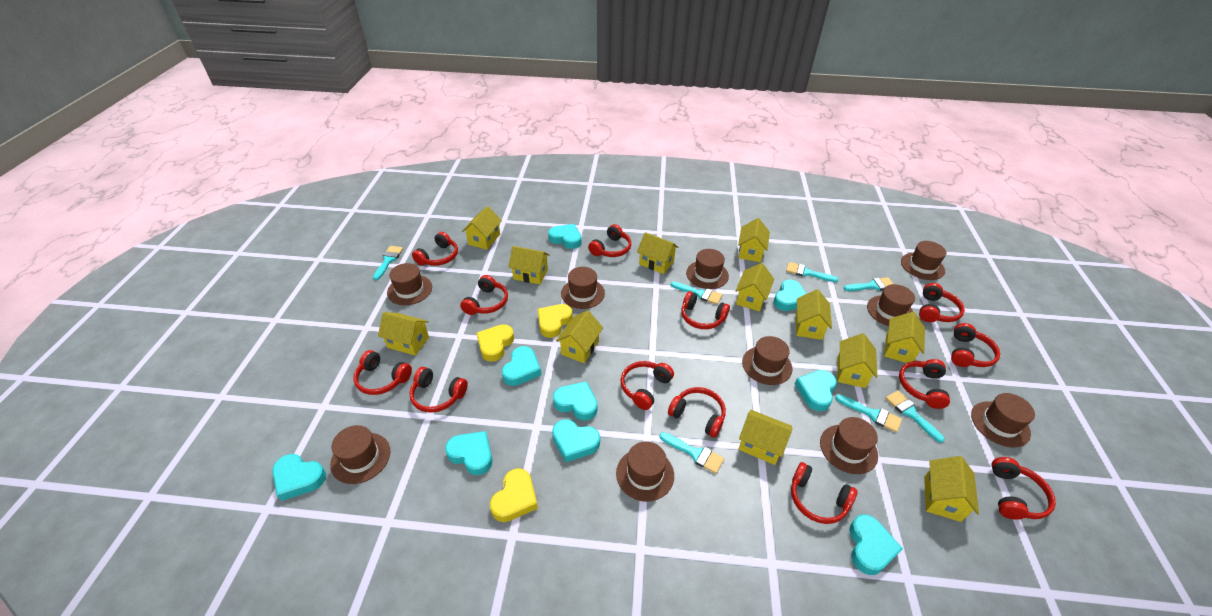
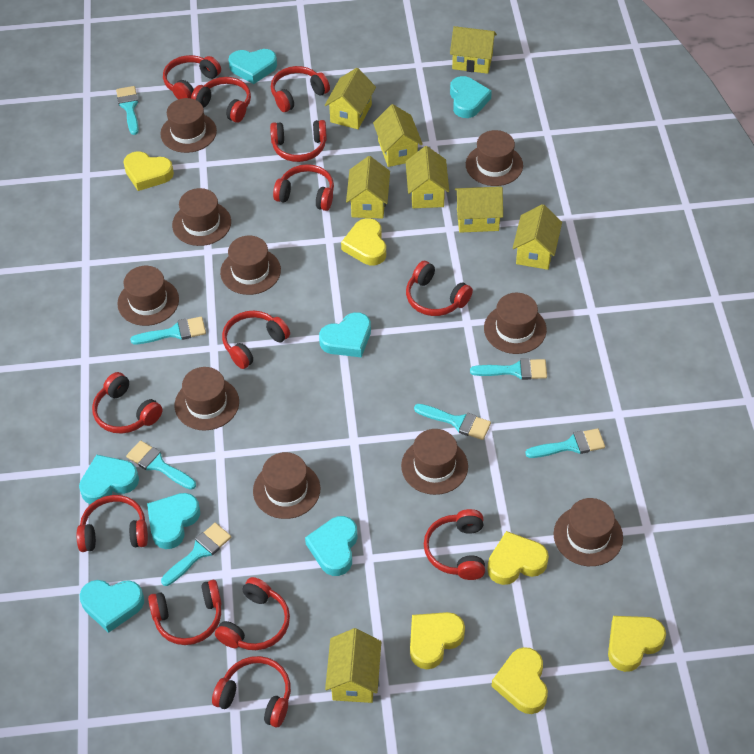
turquoise heart: [272,454,326,501] [445,431,493,475] [502,346,541,386] [548,224,581,249] [552,419,600,462] [553,381,597,421] [773,280,806,311] [795,370,837,411] [849,514,903,575] = 9 -> [79,454,139,504] [80,580,144,633] [147,493,200,549] [228,49,277,84] [305,516,358,576] [319,312,371,357] [450,76,492,118] = 7
yellow heart: [477,324,514,362] [490,468,538,522] [538,304,573,338] = 3 -> [123,151,174,191] [341,218,386,265] [410,612,465,669] [487,531,549,585] [492,647,548,714] [608,616,666,672] = 6
yellow house: [378,312,429,356] [462,206,502,250] [508,246,550,284] [556,310,603,363] [637,232,679,274] [736,263,774,312] [738,218,770,262] [738,410,792,465] [796,289,832,340] [837,333,878,388] [884,312,925,363] [924,456,979,522] = 12 -> [325,68,376,129] [325,628,381,703] [346,156,390,219] [373,104,423,167] [406,146,449,208] [450,26,497,74] [455,187,503,233] [513,204,562,270] = 8

